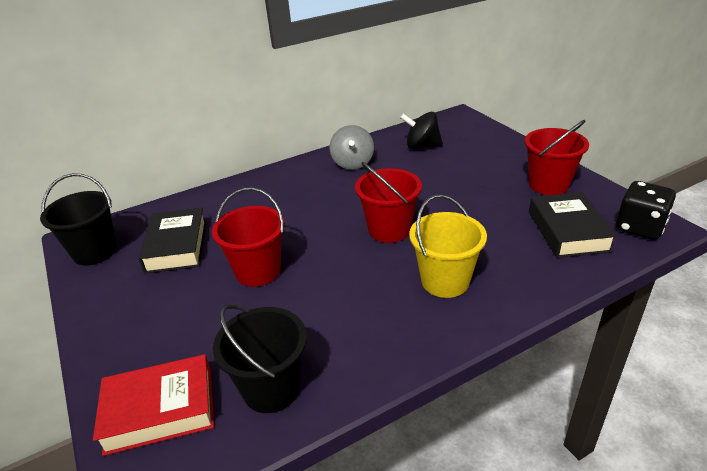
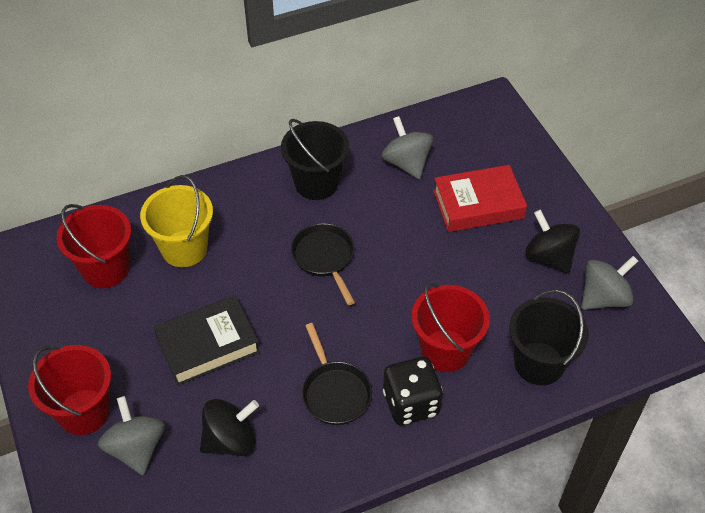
black book: [138,208,207,274] [529,192,617,258] = 2 -> [154,295,260,386] = 1
black pan: none = 0 -> [291,223,355,305] [302,323,372,425] = 2
black spinning top: [400,112,443,149] = 1 -> [200,399,259,456] [525,210,580,274] = 2
grey spinning top: [330,125,374,170] = 1 -> [98,396,165,475] [382,116,433,180] [581,256,638,310] = 3

